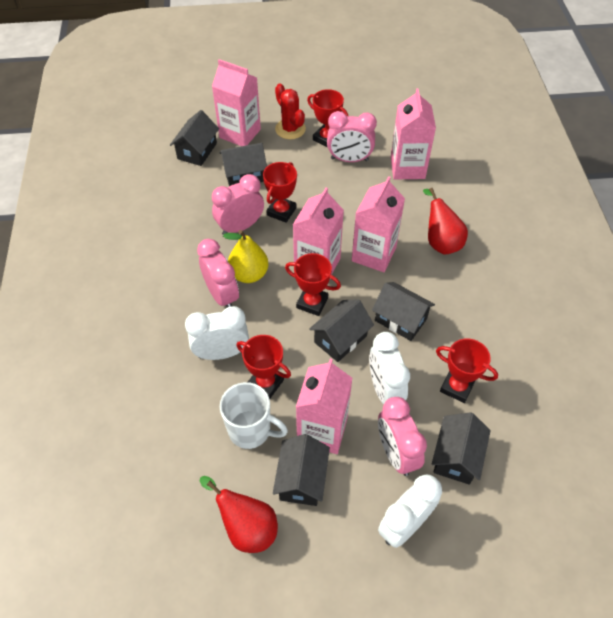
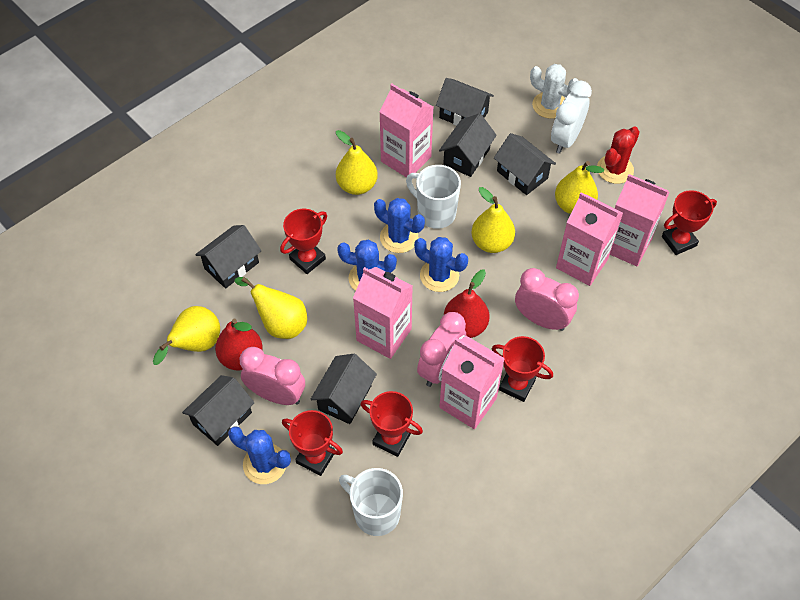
blue cactus: none = 0 -> [228,426,291,484] [337,239,397,291] [374,198,425,253] [414,237,468,292] = 4
pink clock: [197,239,239,307] [212,174,264,235] [327,111,377,162] [378,397,427,476] = 4 -> [240,347,305,405] [417,312,466,387] [515,268,579,331] = 3
white cactus: none = 0 -> [530,64,579,119] = 1
white clock: [185,306,249,360] [369,332,410,404] [378,475,442,548] = 3 -> [551,81,592,154] = 1
white mug: [220,382,288,449] = 1 -> [339,468,403,536] [406,165,461,229] = 2
yellow pear: [223,230,268,283] = 1 -> [153,306,220,365] [234,277,307,339] [336,130,378,195] [471,187,515,253] [555,161,604,214] = 5

